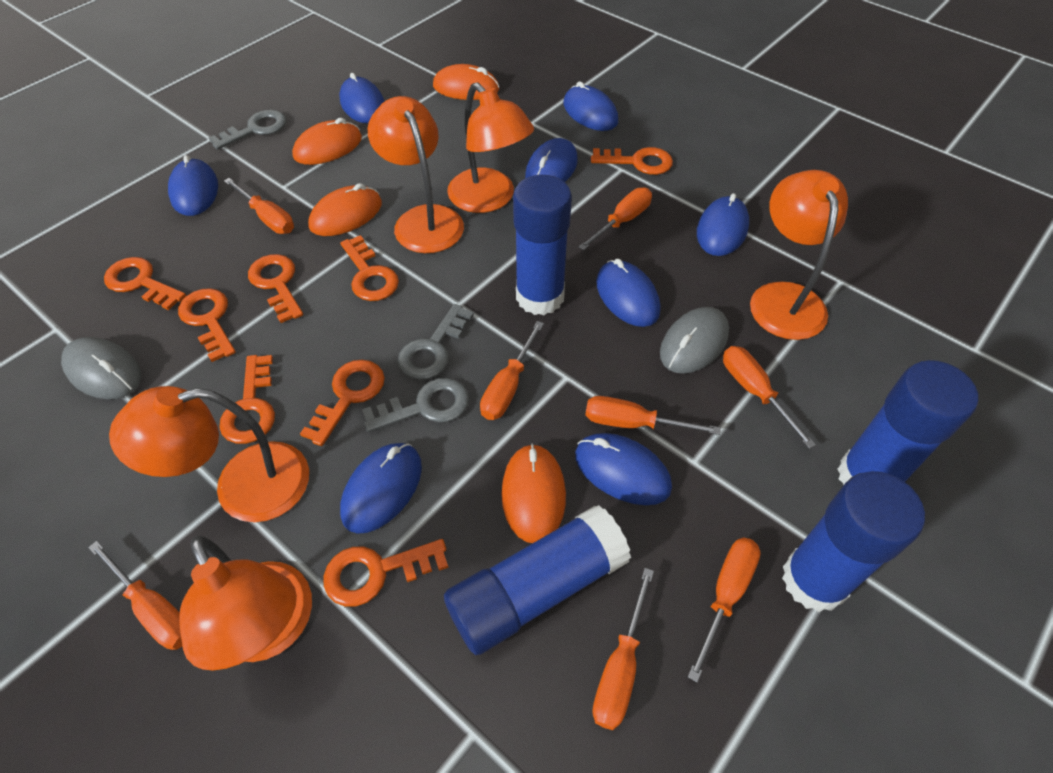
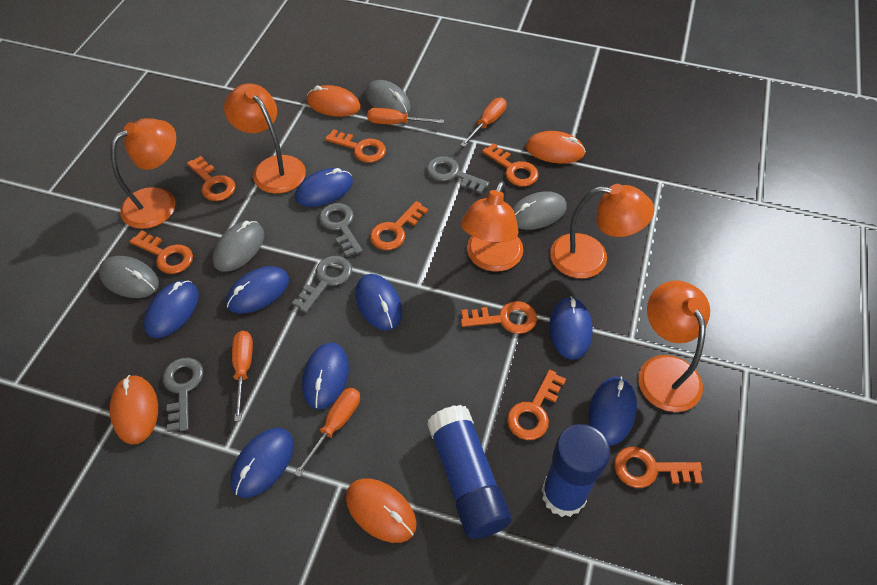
blue glue stick: [444,505,631,655] [513,175,572,315] [782,471,925,612] [837,360,978,485] = 4 -> [427,405,511,539] [541,424,610,517] = 2
grey key: [209,110,287,150] [362,378,469,432] [397,304,474,380] = 3 -> [163,358,203,432] [292,256,352,313] [319,203,363,257] [427,156,489,194] = 4
grey mouse: [61,337,141,399] [660,307,729,374] = 2 -> [99,256,159,298] [213,221,264,272] [365,80,411,114] [512,191,567,230] = 4
orange screwdriver: [88,541,182,650] [224,178,294,234] [480,321,544,420] [578,188,652,250] [585,396,721,435] [592,568,654,730] [688,537,761,682] [723,346,816,449] = 8 -> [232,331,253,421] [294,388,360,477] [367,108,444,124] [460,98,507,147] = 4

